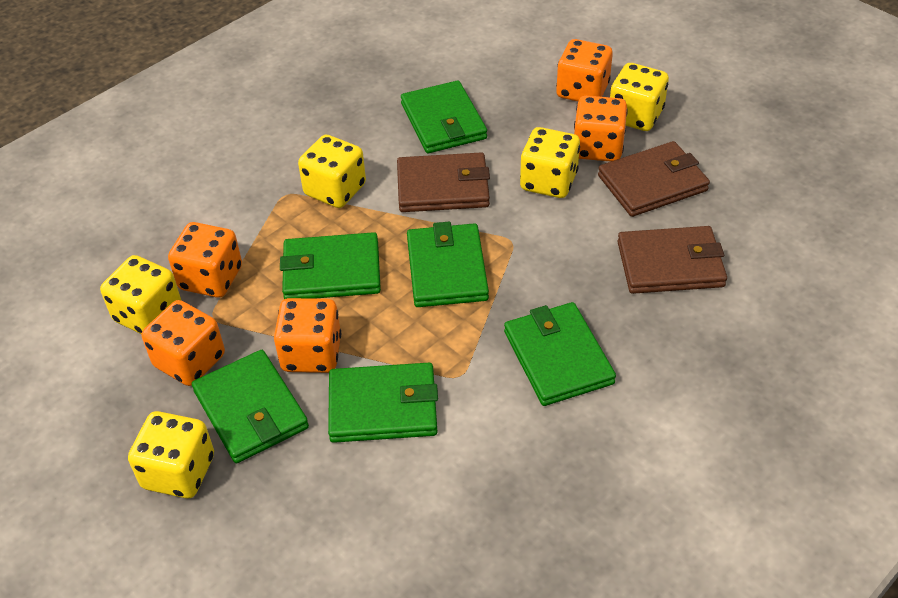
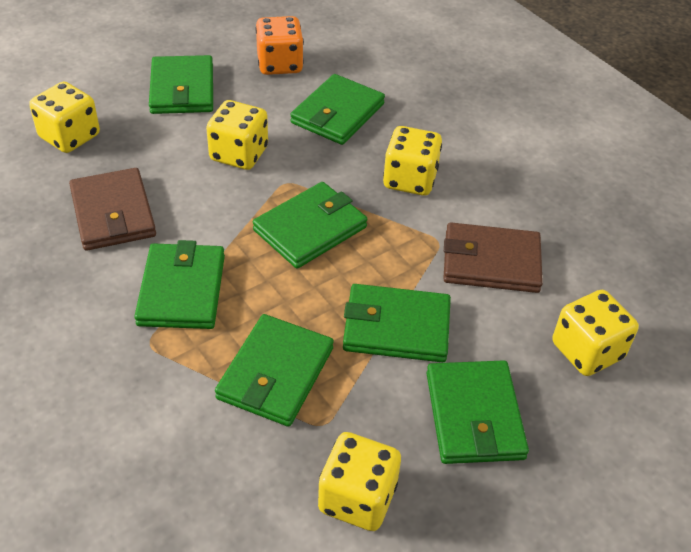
brown wallet: [397,152,490,212] [598,141,710,217] [617,226,727,294] = 3 -> [69,168,156,251] [443,222,543,293] = 2
green wallet: [192,350,309,463] [280,232,381,299] [328,363,438,443] [401,81,487,153] [407,222,489,307] [504,302,616,406] = 6 -> [134,240,225,329] [149,55,213,114] [215,314,334,427] [253,182,367,269] [290,74,385,145] [343,284,451,363] [426,360,529,464] = 7
orange dice: [142,300,225,386] [168,222,242,298] [274,298,341,373] [556,39,613,101] [574,96,628,161] = 5 -> [256,16,304,75] = 1

